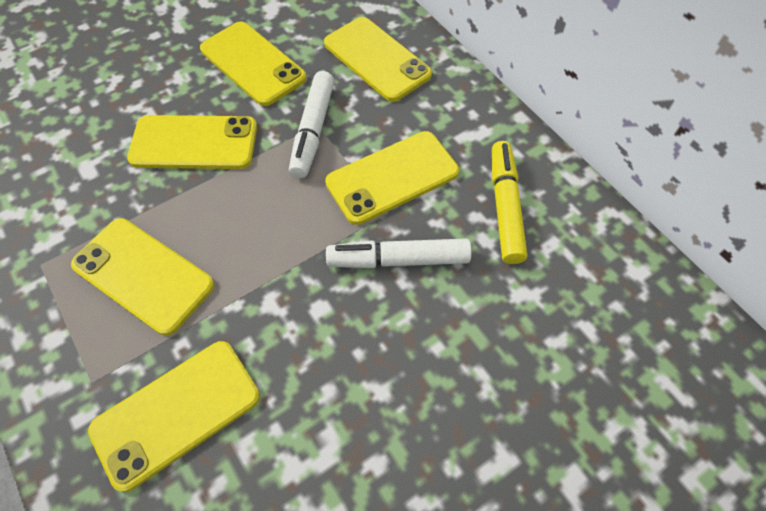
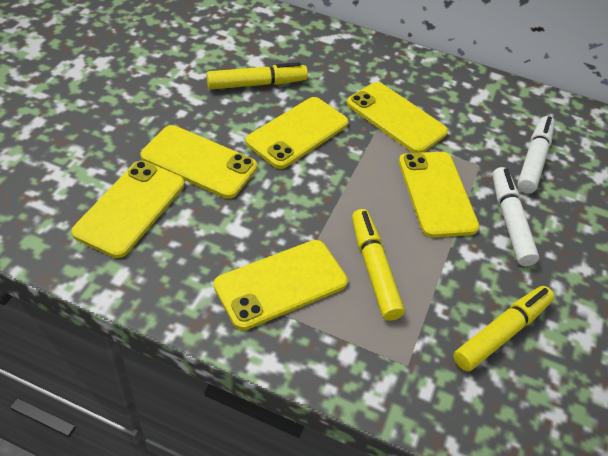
yellow marker: [492,141,527,264] = 1 -> [206,62,308,89] [352,209,405,321] [453,286,554,371] = 3

